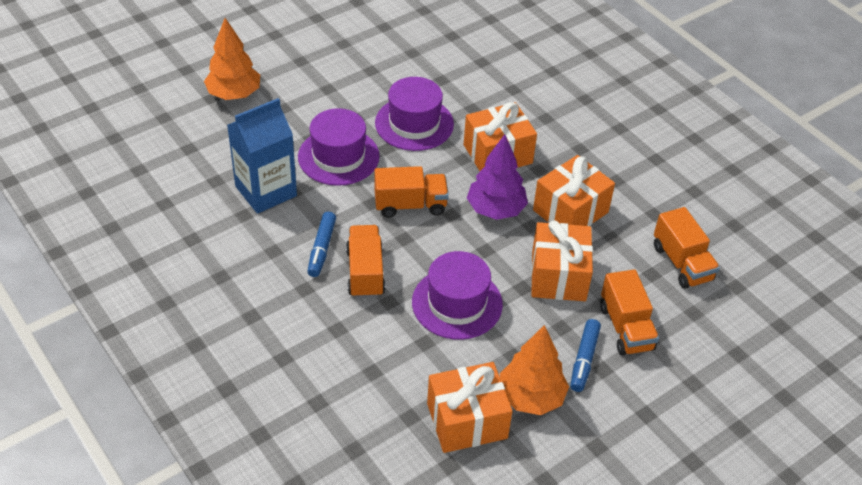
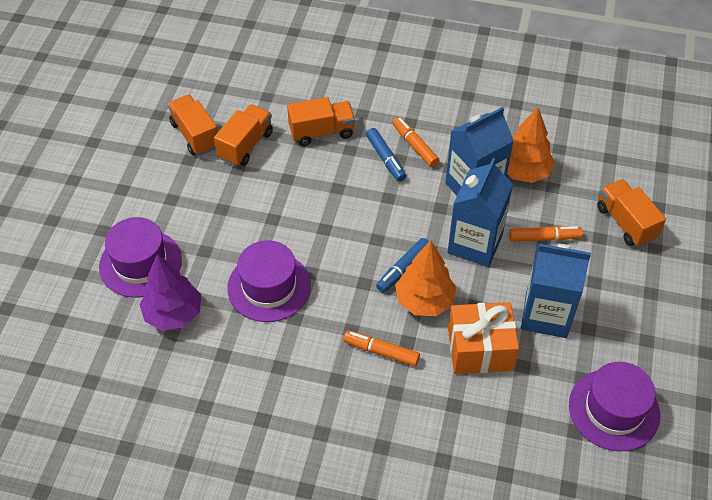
blue carton: [227,98,297,214] = 1 -> [445,107,514,195] [448,158,513,267] [521,243,591,338] = 3
orange gift: [427,362,512,453] [464,102,537,171] [531,220,593,301] [533,155,615,226] = 4 -> [448,302,519,374] = 1
orange marker: none = 0 -> [343,331,420,366] [393,117,439,167] [509,226,583,242] = 3

